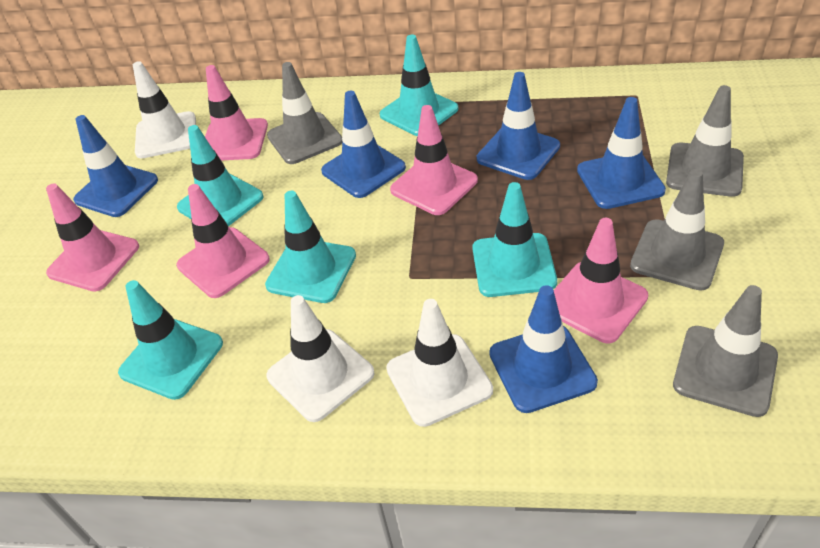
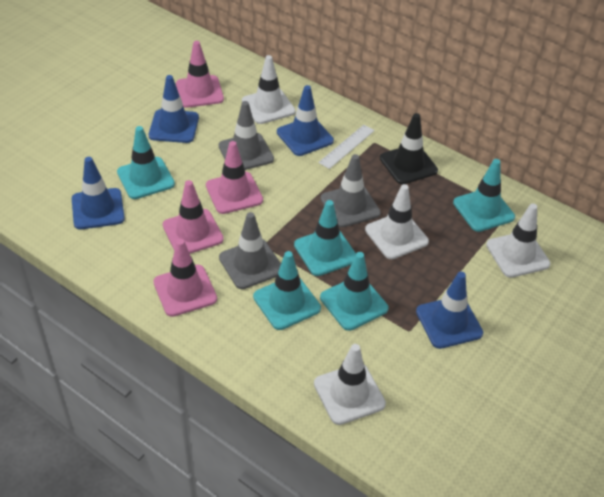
black traffic cone: none = 0 -> [380,113,438,184] = 1
blue traffic cone: [73,115,158,217] [321,91,406,198] [477,72,560,180] [489,285,598,413] [577,97,666,209] = 5 -> [72,157,125,230] [149,75,199,143] [277,85,334,156] [416,272,483,349] = 4
grey traffic cone: [267,62,342,164] [630,169,724,290] [666,85,744,197] [673,285,778,417] = 4 -> [218,101,274,170] [219,212,281,289] [321,154,381,228] = 3
pink traffic cone: [46,184,139,291] [177,184,270,298] [205,65,268,160] [390,105,478,215] [554,218,648,343] = 5 -> [153,239,217,317] [163,180,224,253] [176,41,224,108] [206,141,263,214] = 4
white ruler: none = 0 -> [318,125,375,169] = 1
white traffic cone: [133,61,196,158] [266,295,375,422] [386,299,493,427] = 3 -> [242,55,296,124] [314,344,386,425] [365,184,429,259] [486,203,550,278] = 4

